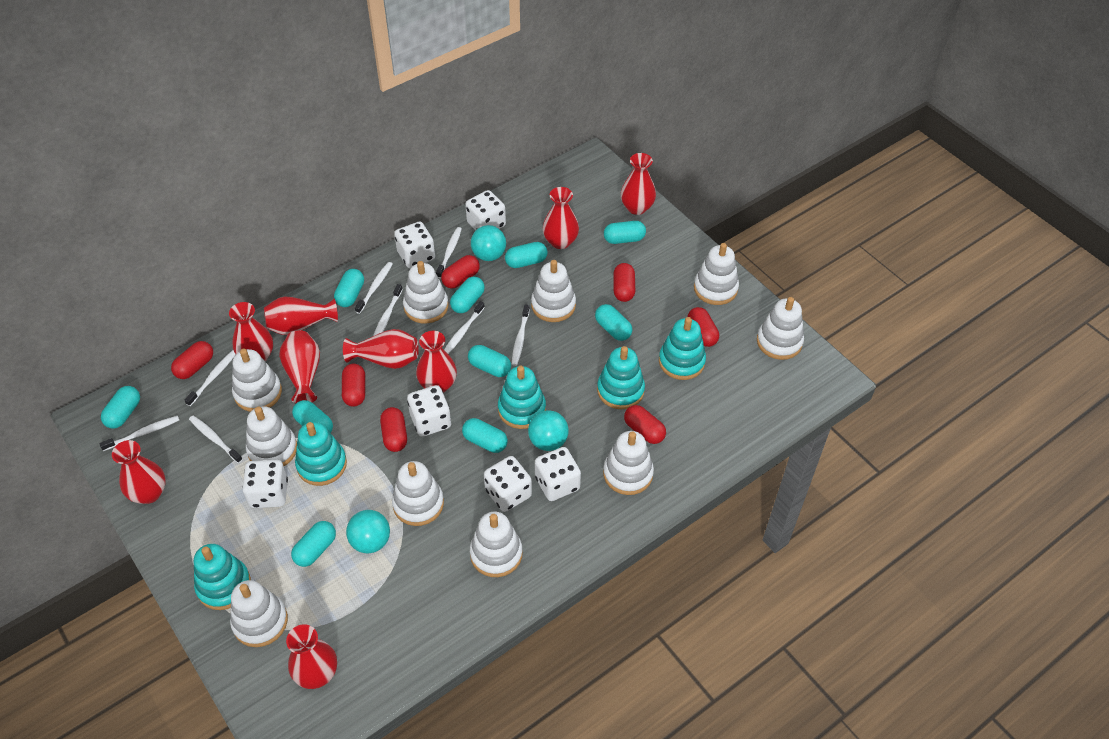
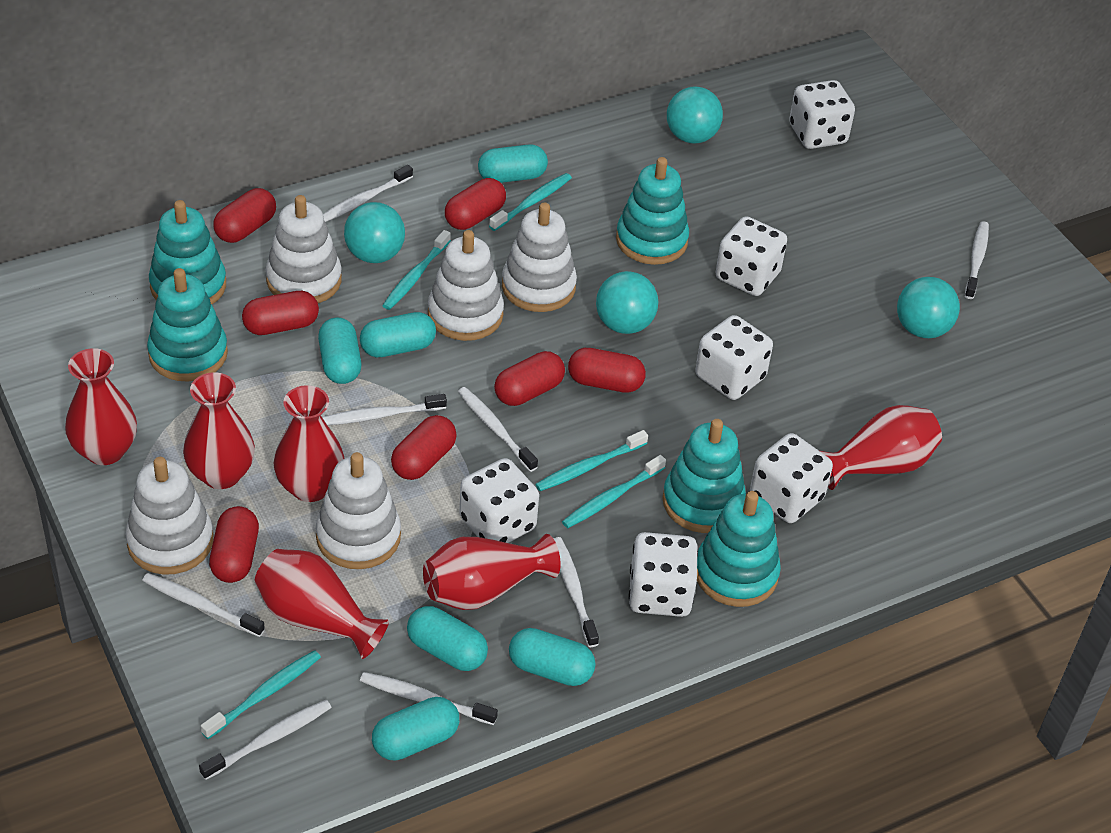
red vase: [112,440,166,504] [229,302,273,361] [264,296,338,335] [279,330,320,404] [286,624,337,689] [343,329,419,369] [416,331,457,393] [543,187,579,249] [621,153,656,215] = 9 -> [65,348,137,465] [183,372,255,489] [254,549,389,659] [274,385,344,502] [423,534,561,610] [820,405,942,490] = 6
turquoise ball: [346,510,390,553] [471,225,506,261] [528,410,569,451] = 3 -> [344,202,405,263] [596,271,658,334] [667,86,723,144] [897,277,960,338] = 4
turquoise capsule: [101,386,140,429] [291,521,336,567] [292,400,333,433] [334,269,364,307] [450,277,485,313] [462,418,508,453] [468,345,511,377] [505,242,548,268] [595,304,632,341] [604,221,646,244] = 10 -> [318,318,361,384] [360,312,436,357] [372,697,459,761] [407,606,488,671] [478,144,548,183] [509,628,596,686] = 6
turquoise toothbrush: none = 0 -> [201,650,321,739] [382,230,451,310] [489,173,572,231] [535,430,648,491] [562,455,666,528] = 5
white stacking toy: [230,580,288,647] [232,349,282,412] [246,406,297,466] [392,461,444,526] [403,261,449,323] [470,512,523,577] [531,260,576,322] [603,431,654,495] [694,243,739,305] [757,297,804,360] = 10 -> [125,457,213,575] [266,195,342,303] [316,452,401,569] [428,230,504,341] [502,203,577,312] = 5

